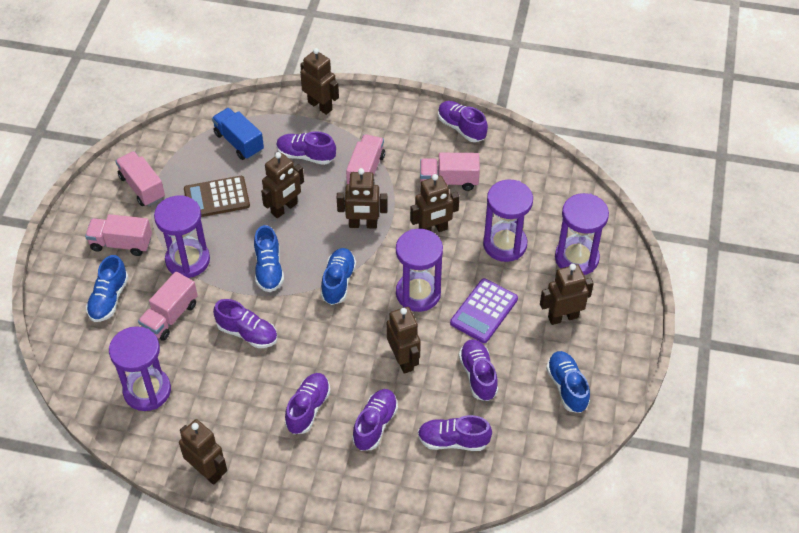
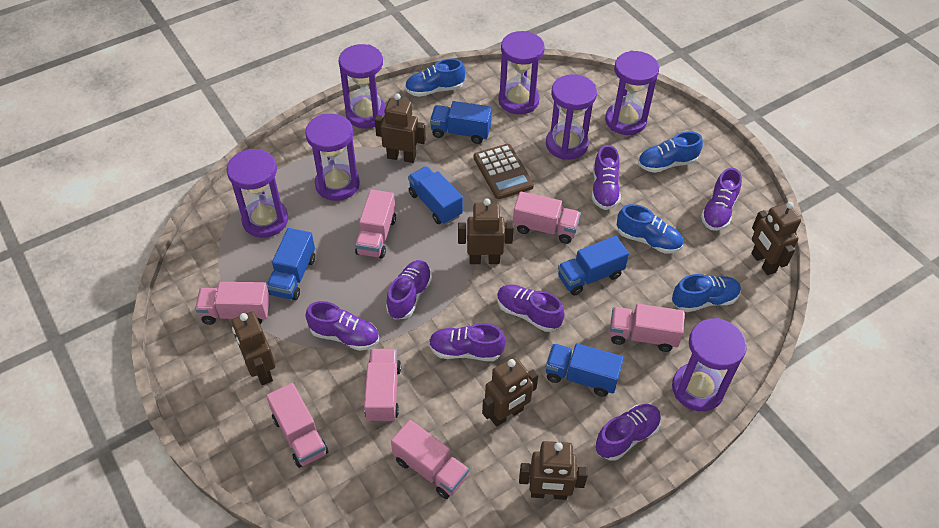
blue truck: [212,108,264,160] = 1 -> [267,228,315,300] [408,166,463,224] [430,101,492,144] [546,343,624,397] [558,236,629,296] = 5
brown robot: [179,419,227,485] [261,152,304,218] [300,48,339,115] [337,168,388,229] [387,307,421,374] [410,174,459,232] [540,264,594,325] = 7 -> [231,311,276,385] [375,93,426,163] [458,199,514,264] [482,356,539,427] [519,441,588,500] [751,202,801,275] = 6
pink truck: [85,214,152,256] [116,151,165,206] [138,271,198,341] [346,134,385,184] [420,153,480,191] = 5 -> [195,282,270,325] [266,383,328,468] [355,189,396,258] [364,349,401,423] [391,420,469,499] [513,191,581,244] [610,304,685,352] = 7
purple calculator: [450,278,518,343] = 1 -> none = 0
purple hourglass: [109,326,171,411] [154,195,210,278] [396,229,443,312] [483,179,533,262] [555,193,609,275] = 5 -> [227,149,288,238] [305,114,360,201] [339,44,386,128] [498,31,545,115] [546,74,597,160] [605,51,659,135] [672,318,747,411] = 7

